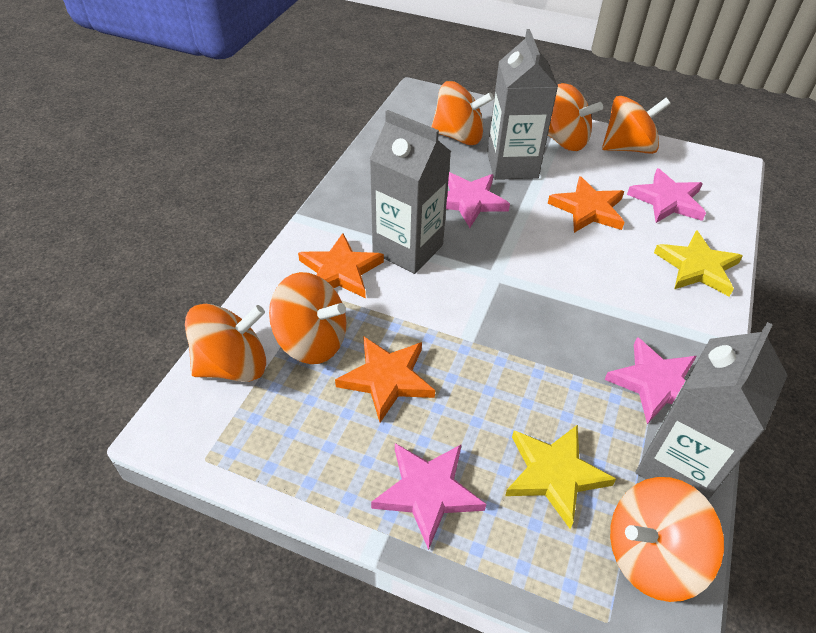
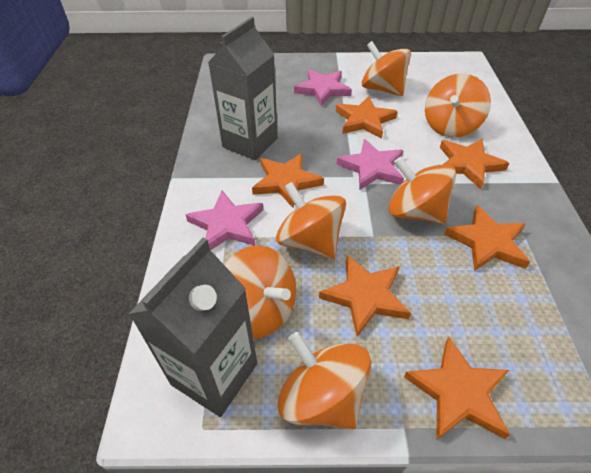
grey carton: [370,110,451,274] [487,29,558,180] [636,322,788,500] = 3 -> [129,237,257,417] [208,17,278,160] = 2
orange star: [298,233,384,298] [335,336,435,422] [548,176,625,233] = 3 -> [252,153,324,208] [319,255,411,337] [336,96,398,138] [404,337,510,440] [440,139,510,189] [444,205,530,271] = 6
pink star: [371,443,486,550] [446,172,510,228] [604,337,697,424] [627,168,706,223] = 4 -> [186,190,263,250] [294,69,352,106] [336,139,404,190] = 3
yellow star: [505,425,616,529] [654,230,743,297] = 2 -> none = 0

